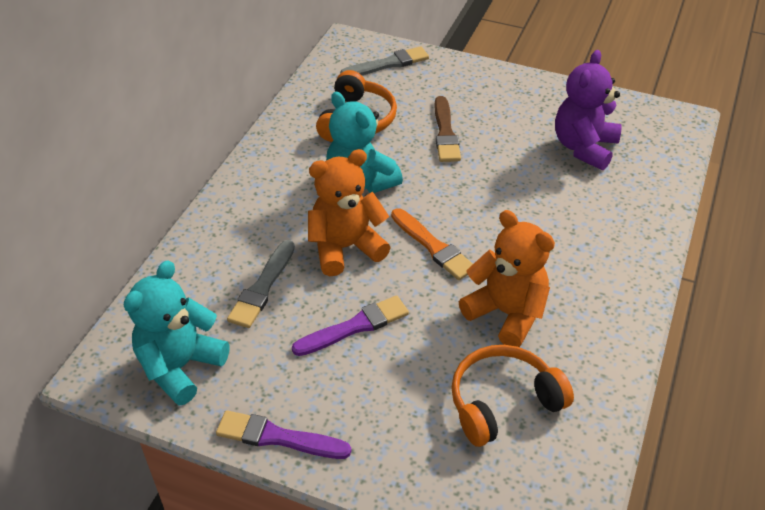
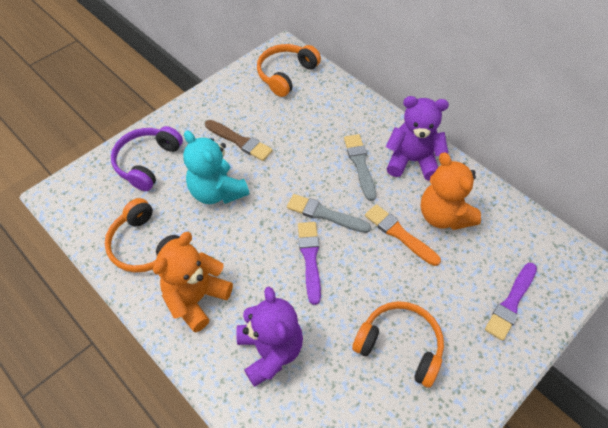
orange headphones: [316,70,397,142] [451,345,574,447] = 2 -> [105,198,179,273] [257,44,321,97] [352,301,444,388] = 3
purple headphones: none = 0 -> [111,126,183,191] = 1
purple teddy bear: [555,50,622,170] = 1 -> [236,287,303,387] [386,96,449,180] = 2
turquoise teddy bear: [124,260,229,406] [326,92,403,193] = 2 -> [183,130,249,204] = 1

